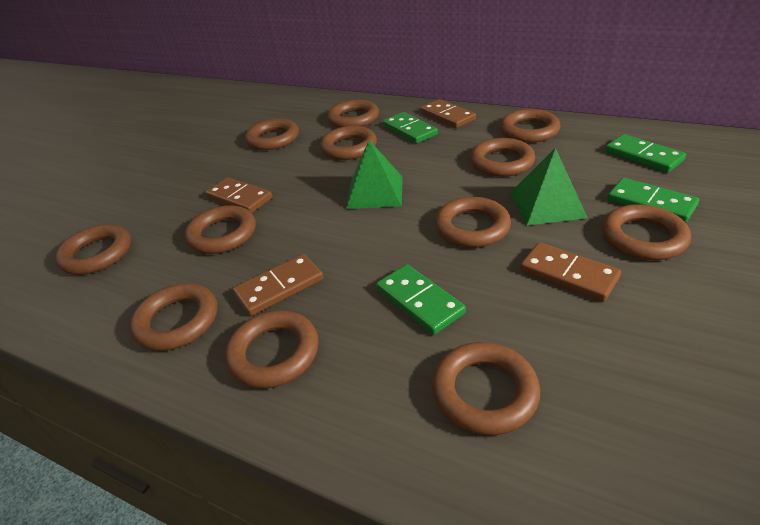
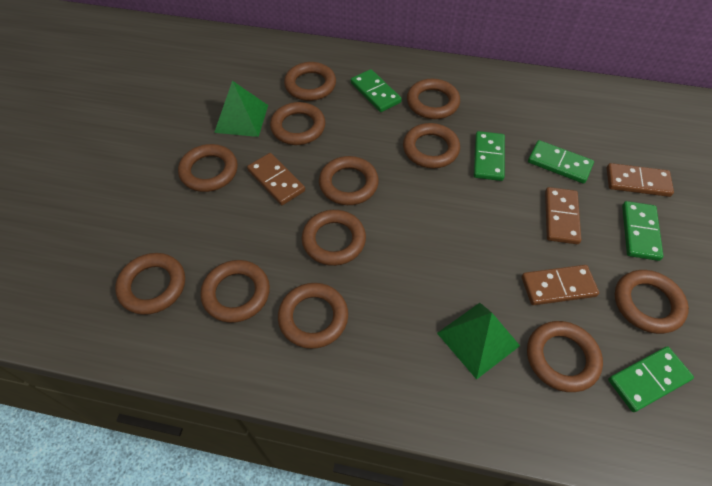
green domino: [376,264,466,335] [383,112,438,144] [605,134,686,173] [607,178,699,223] = 4 -> [351,69,402,112] [474,131,505,181] [528,140,594,184] [608,346,694,412] [622,201,663,261] = 5

